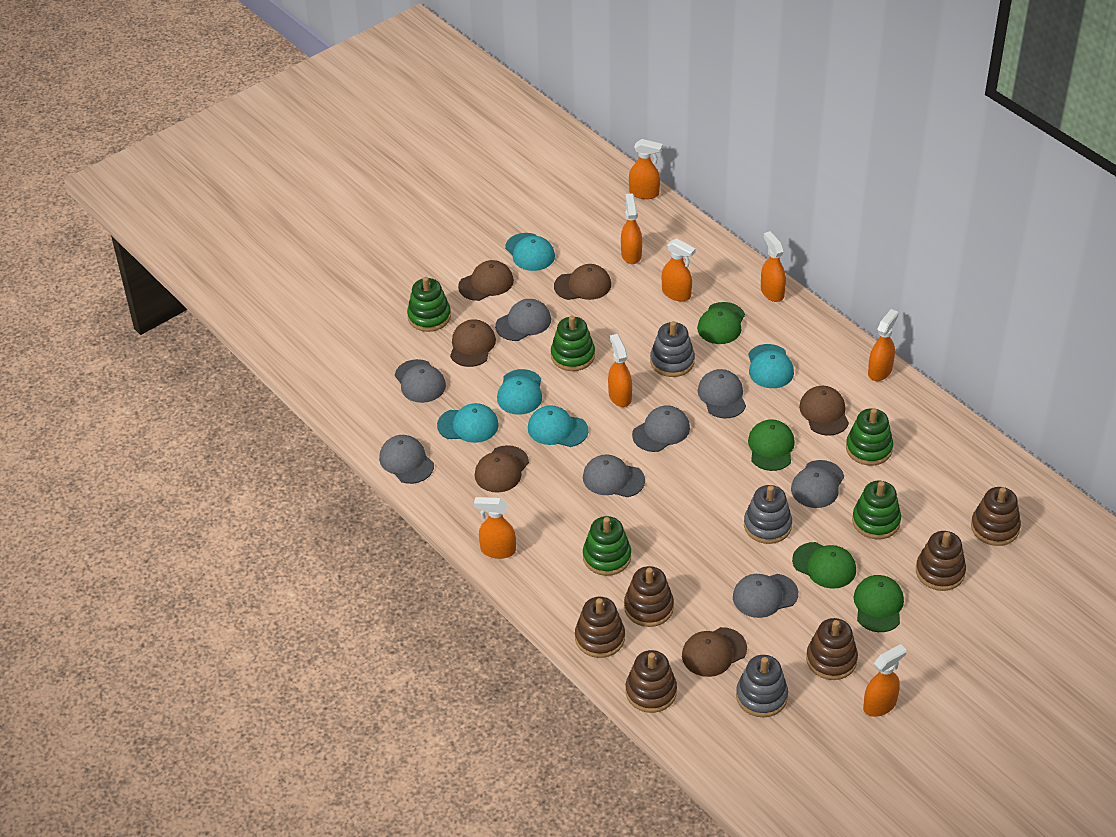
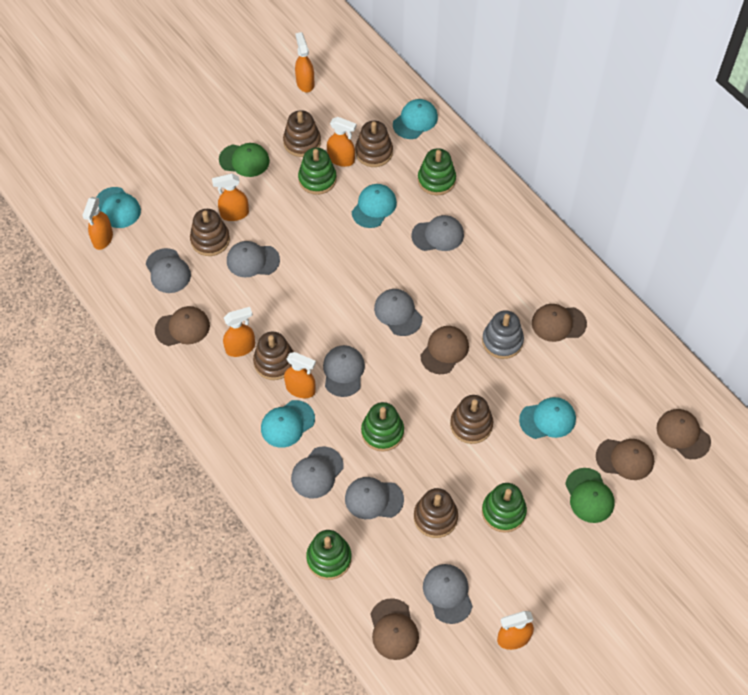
green cap: [697,302,745,344] [748,419,795,471] [792,542,856,589] [854,575,904,632] = 4 -> [219,143,270,177] [565,468,614,523] = 2
grey stacking toy: [650,321,695,377] [736,655,788,717] [744,485,792,544] = 3 -> [482,310,524,359] = 1
orange spray bottle: [474,497,516,559] [608,334,632,407] [621,194,642,264] [629,139,663,199] [662,238,696,301] [761,231,786,302] [863,644,907,717] [868,309,898,381] = 8 -> [82,197,113,250] [212,173,249,221] [223,307,255,357] [284,352,316,398] [295,32,314,93] [327,117,357,167] [497,611,534,650] = 7

